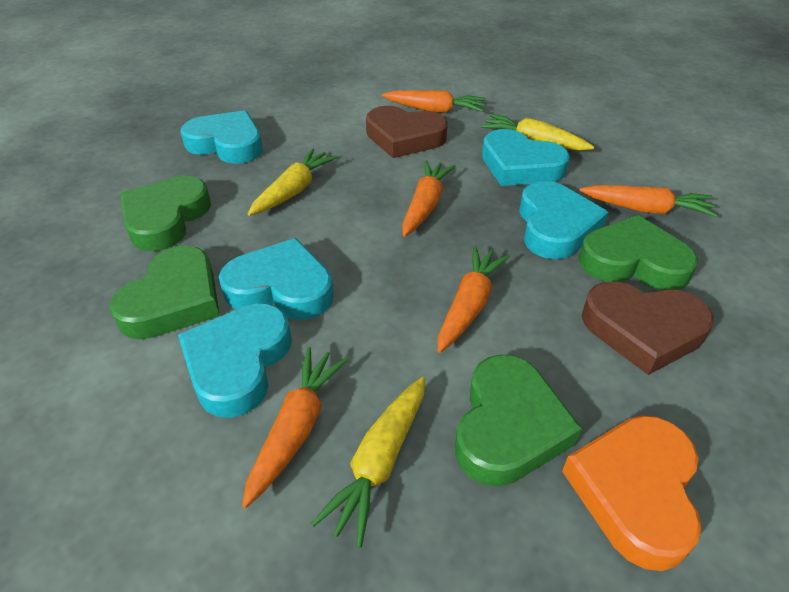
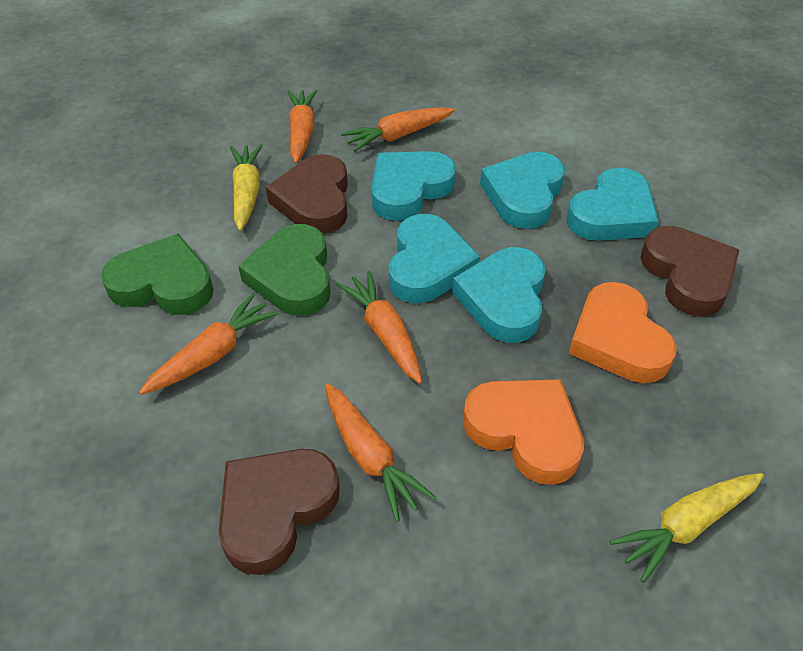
brown heart: [366,106,448,158] [582,282,714,375] = 2 -> [219,449,340,575] [266,154,348,234] [640,226,739,317] = 3
green heart: [109,245,220,339] [120,176,211,251] [455,355,582,486] [578,215,698,290] = 4 -> [101,234,214,315] [238,224,331,316] = 2
orange heart: [562,415,702,571] = 1 -> [463,379,584,485] [569,282,677,383] = 2
yellow carrot: [248,148,338,216] [311,377,425,548] [481,114,594,151] = 3 -> [230,144,263,231] [610,473,764,583] = 2

